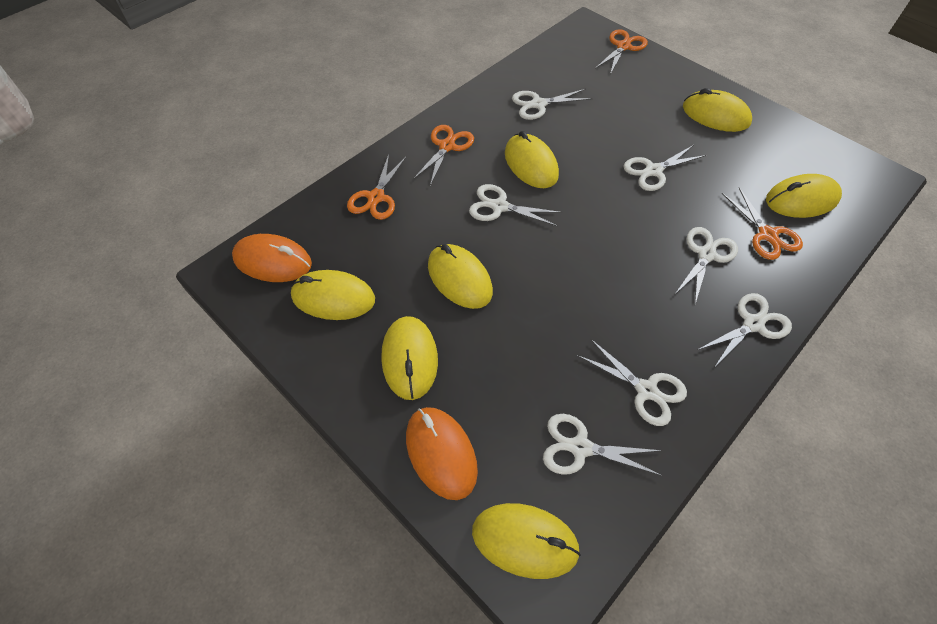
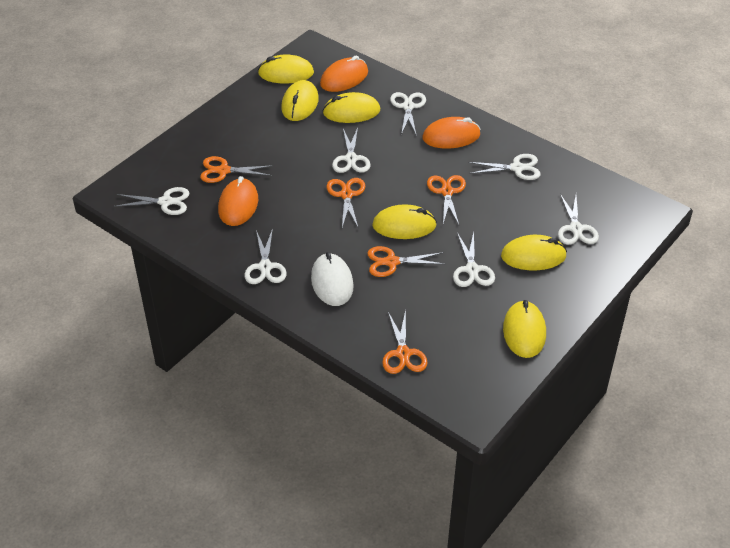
orange mouse: [232,234,312,282] [406,407,478,500] = 2 -> [218,176,258,226] [320,55,368,92] [422,117,481,149] = 3
orange scissors: [347,154,406,220] [413,125,474,186] [596,29,648,74] [722,187,803,260] = 4 -> [200,156,273,183] [326,178,365,229] [368,246,444,277] [382,310,427,374] [427,175,466,225] = 5
white mouse: none = 0 -> [311,252,354,306] = 1
yellow mouse: [290,270,375,320] [381,316,438,400] [428,244,493,309] [472,503,581,579] [505,131,559,188] [683,88,752,132] [766,174,842,218] = 7 -> [258,54,314,84] [281,80,319,121] [323,92,380,123] [372,204,437,239] [501,235,567,270] [503,300,546,358] = 6

